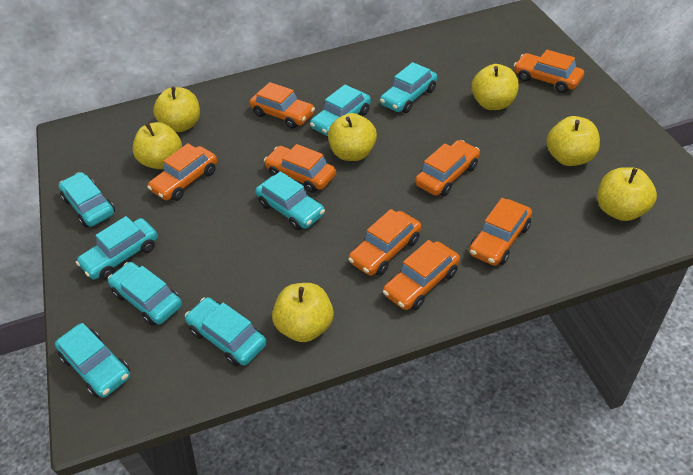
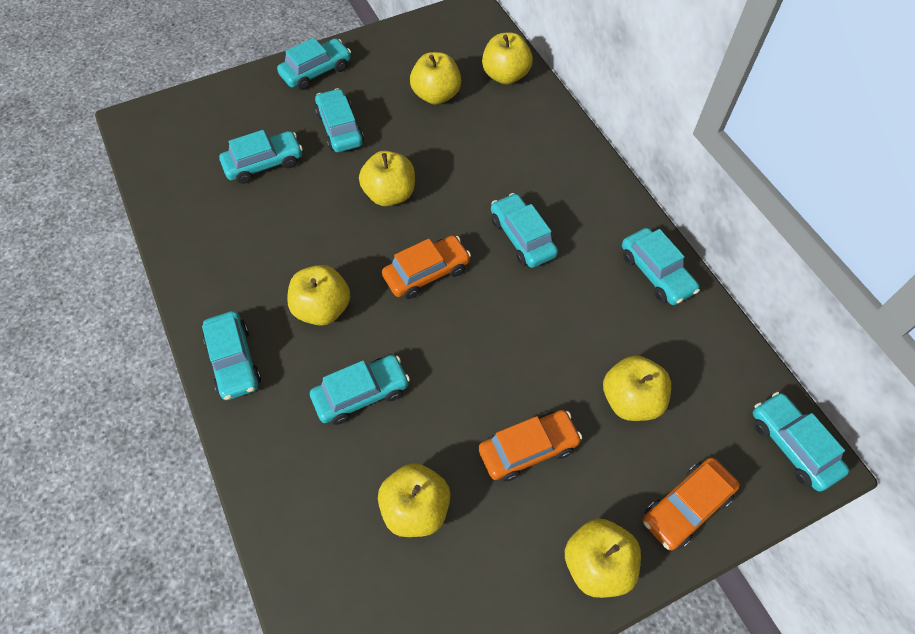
orange car: [147,143,217,201] [250,82,315,129] [264,144,336,193] [348,209,421,276] [383,240,460,310] [415,140,480,196] [469,198,532,266] [514,50,584,93] = 8 -> [382,235,471,299] [478,410,582,482] [643,458,740,550] = 3

